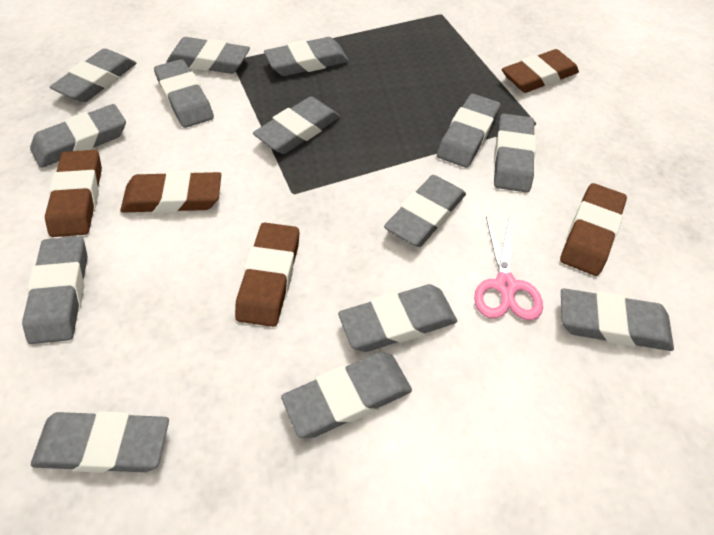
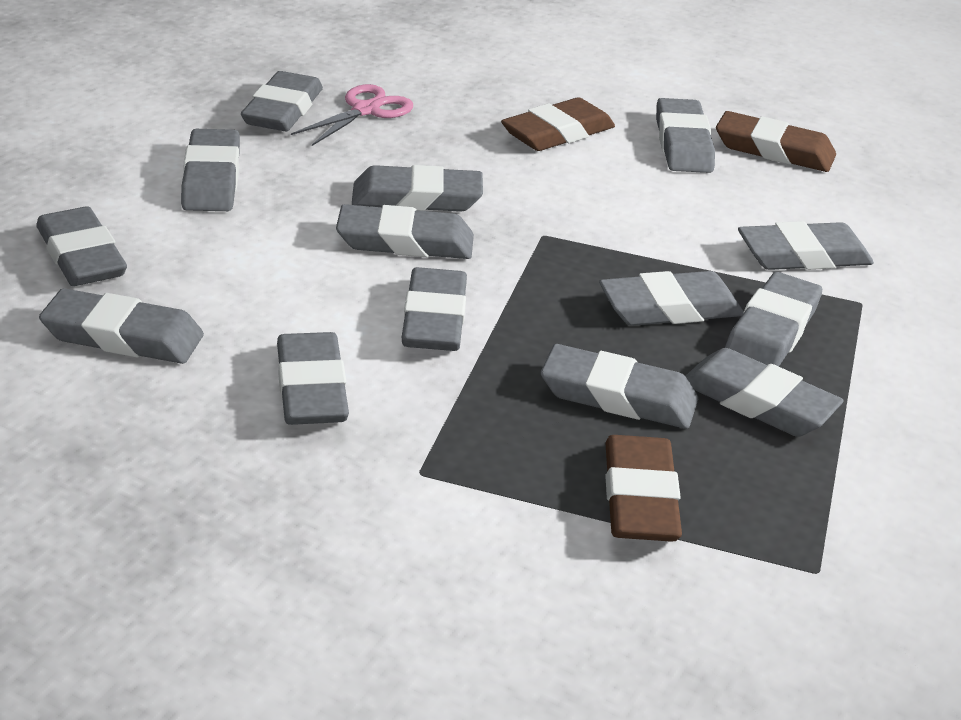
brown eraser: [45,150,102,237] [120,171,221,213] [235,222,300,327] [502,49,579,93] [560,183,627,276] = 5 -> [501,97,615,151] [605,435,682,542] [716,111,836,172] = 3

